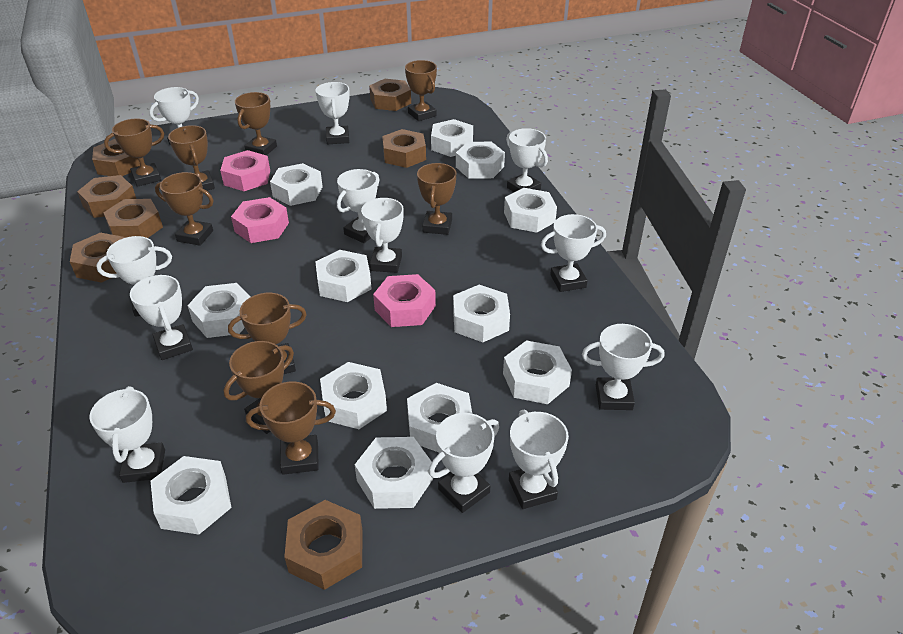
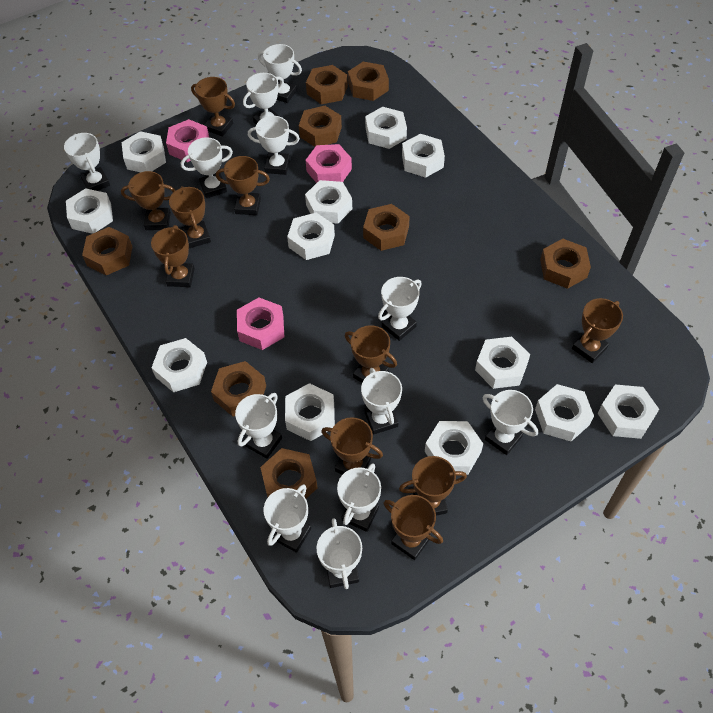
brown nut: [70,232,125,283] [77,175,136,218] [92,139,140,176] [103,199,163,238] [284,500,363,590] [369,79,411,111] [382,129,426,168] = 7 -> [82,227,133,275] [211,361,266,417] [260,448,318,499] [299,106,342,147] [306,65,348,104] [348,62,389,101] [363,204,410,251] [540,239,591,289] = 8
brown trophy: [104,118,164,187] [155,172,214,246] [168,125,215,191] [224,341,294,434] [228,293,307,374] [235,92,277,155] [246,381,336,475] [405,60,437,121] [417,163,457,235] = 9 -> [121,171,175,230] [151,225,195,287] [169,186,211,248] [191,77,235,137] [216,156,270,215] [321,417,383,475] [345,325,397,383] [384,495,443,560] [399,456,467,516] [572,298,623,363] = 10

